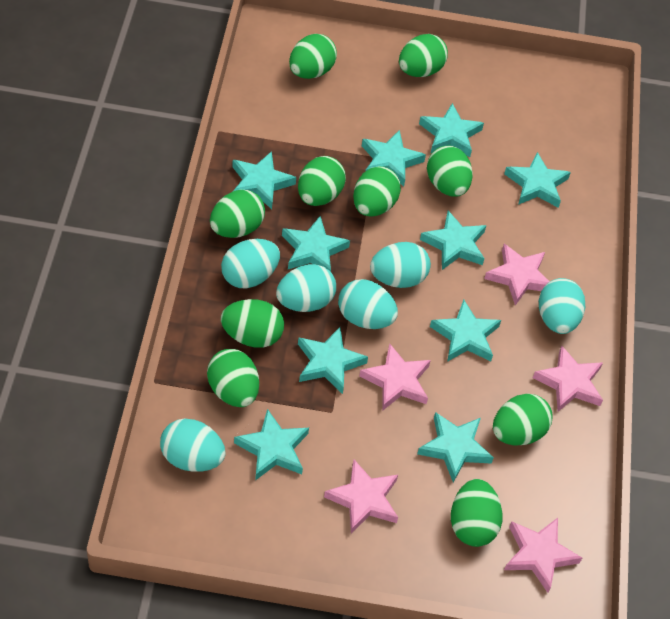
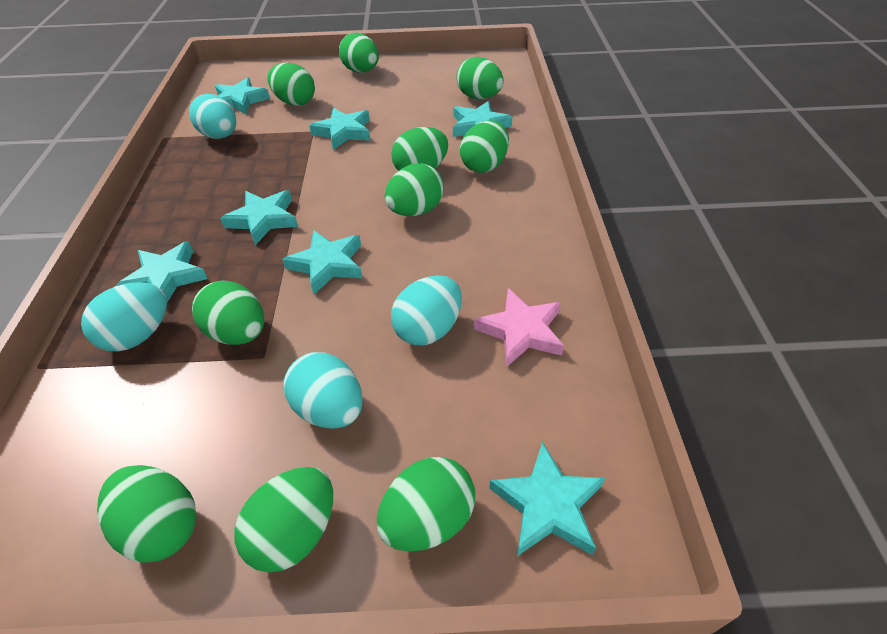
pink star: [324,460,398,534] [359,343,431,410] [484,244,550,305] [504,518,582,593] [533,346,603,412] = 5 -> [474,288,564,367] = 1
turquoise egg: [160,419,226,472] [221,239,280,288] [276,264,336,312] [338,279,398,329] [370,242,431,288] [539,278,585,334] = 6 -> [81,282,167,352] [189,94,236,139] [284,352,363,429] [391,275,462,346] = 4
turquoise star: [232,151,296,210] [234,409,309,480] [282,216,350,272] [298,327,368,394] [362,130,426,187] [417,412,494,483] [419,103,484,157] [420,211,486,270] [430,300,501,362] [504,152,571,208] = 10 -> [116,241,208,302] [215,77,270,114] [220,190,298,245] [282,230,363,294] [309,107,370,150] [453,101,512,137] [489,442,605,556] = 7

